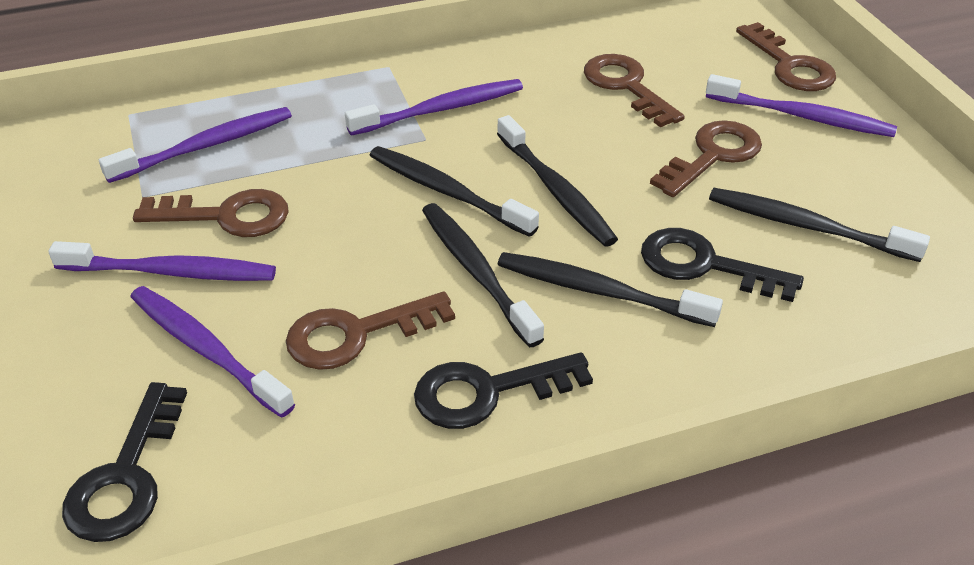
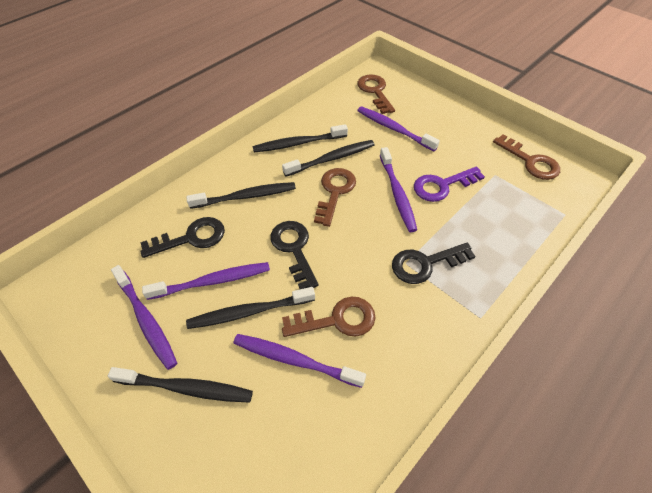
brown key: [133,189,289,237] [286,291,455,370] [584,54,685,127] [650,120,762,197] [736,22,836,91] = 5 -> [282,297,375,337] [314,168,356,227] [357,74,395,114] [493,134,560,180] = 4
purple key: none = 0 -> [414,167,485,202] = 1

